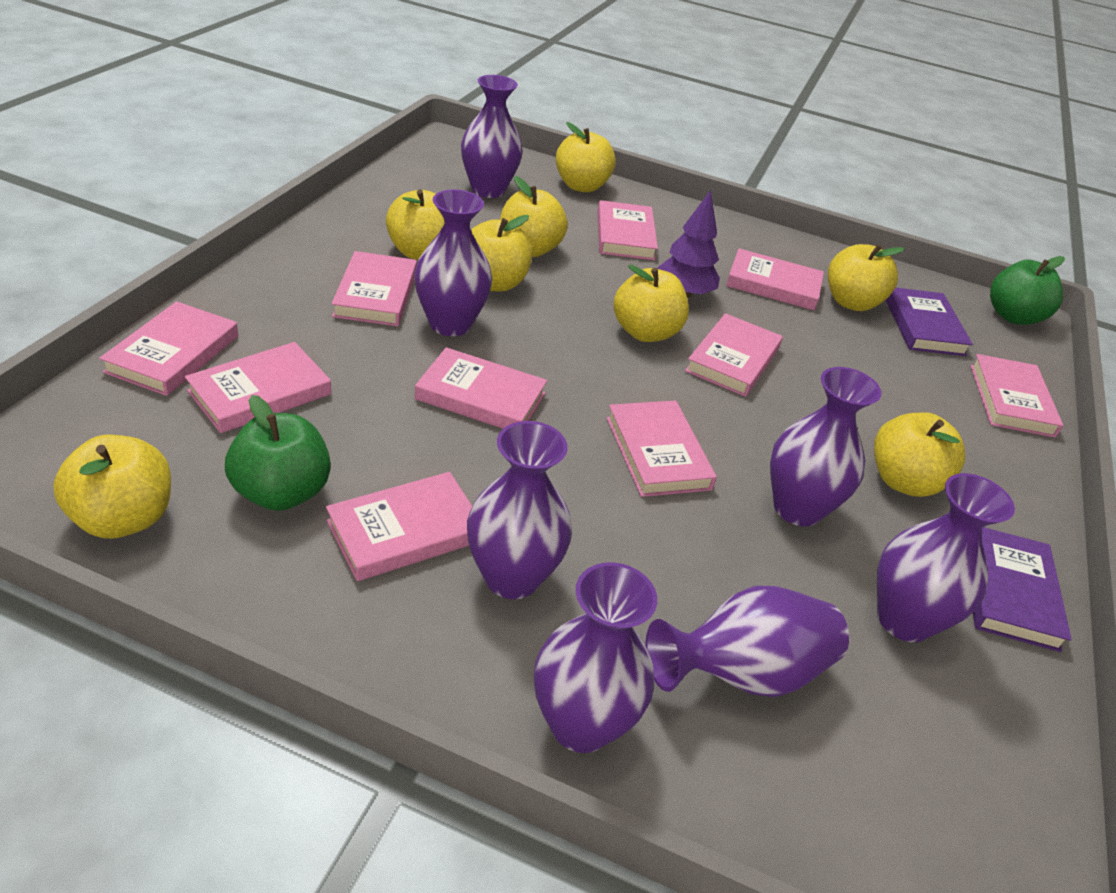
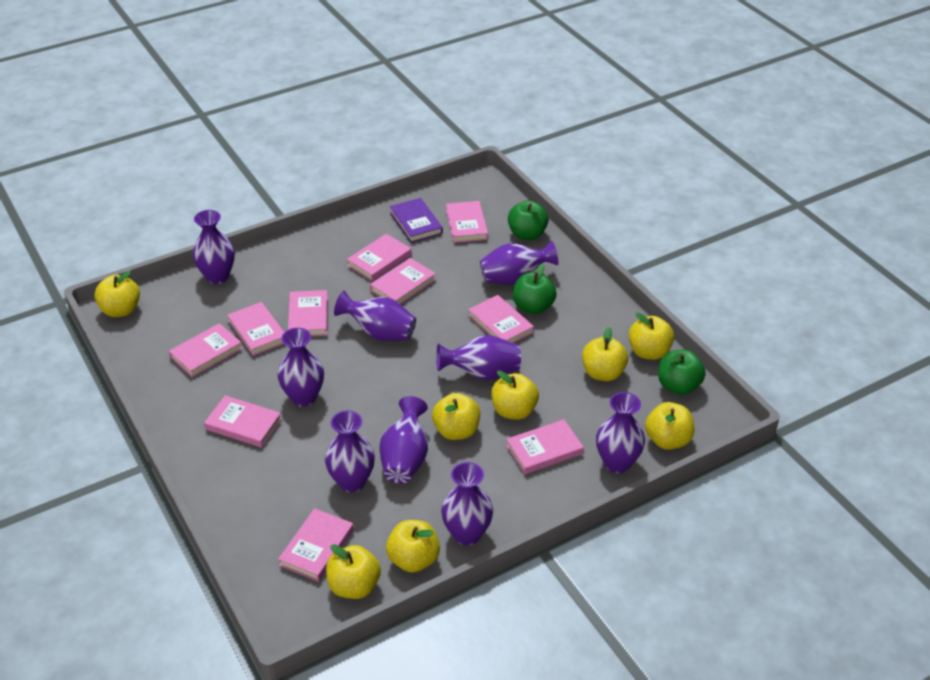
green apple: [225,395,331,511] [990,256,1065,325] = 2 -> [508,200,549,240] [513,264,557,314] [658,350,706,395] = 3
purple book: [886,288,973,356] [973,527,1072,652] = 2 -> [390,198,443,243] = 1
purple tree: [657,190,720,298] = 1 -> none = 0
purple vase: [414,189,492,336] [461,75,523,198] [467,421,572,599] [534,562,657,753] [646,586,849,697] [770,367,882,526] [877,473,1015,642] = 7 -> [192,210,235,284] [277,328,324,407] [325,410,375,492] [334,291,416,341] [379,396,428,484] [436,335,521,380] [441,462,493,545] [480,241,558,285] [596,392,645,473] = 9

